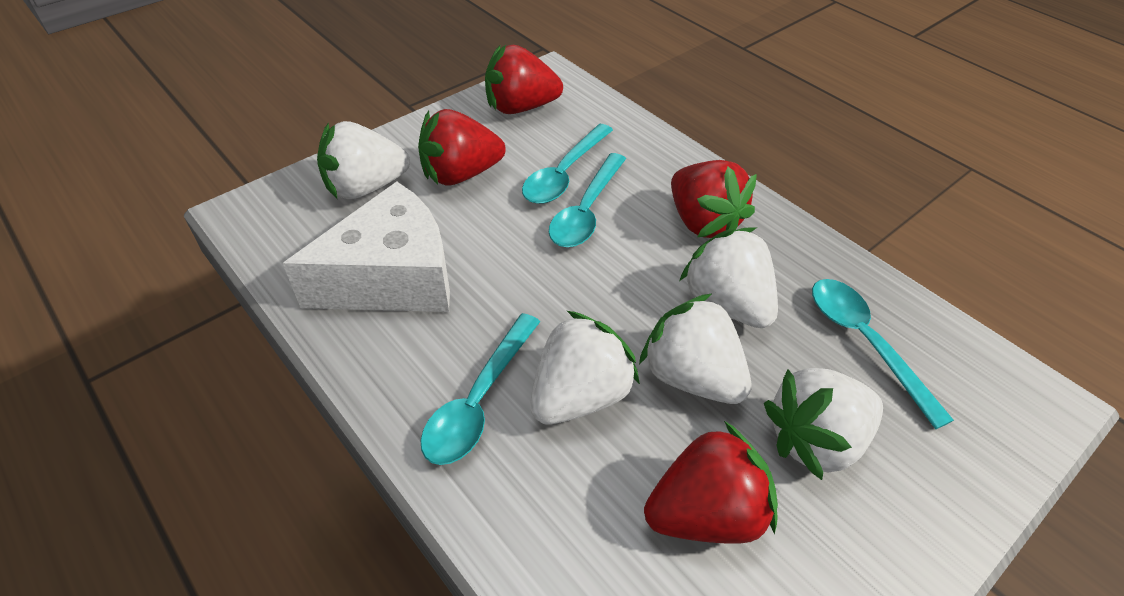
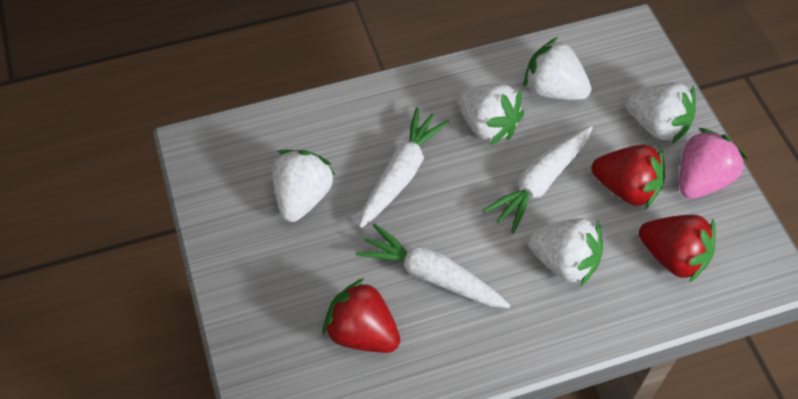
pink strawberry: none = 0 -> [679,128,748,199] = 1
red strawberry: [418,109,506,185] [485,45,563,114] [644,421,778,544] [671,160,757,238] = 4 -> [322,278,400,353] [591,145,665,209] [639,215,716,283] = 3
turquoise spoon: [421,313,540,465] [522,124,613,204] [549,153,626,247] [812,279,954,429] = 4 -> none = 0
white carrot: none = 0 -> [356,223,510,308] [359,107,449,228] [483,126,593,233] = 3
white cheese: [282,181,450,312] = 1 -> none = 0

